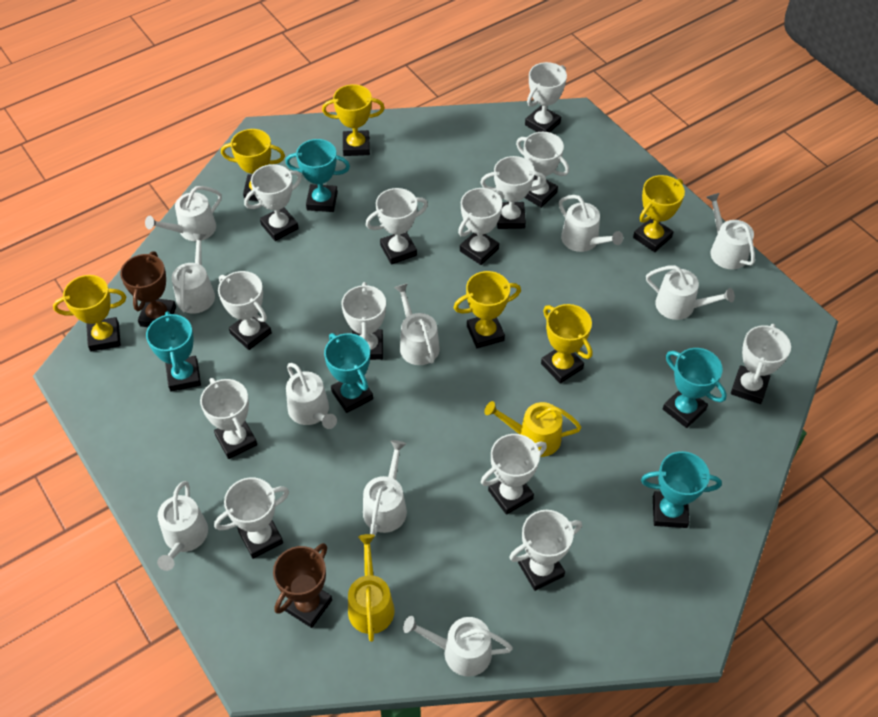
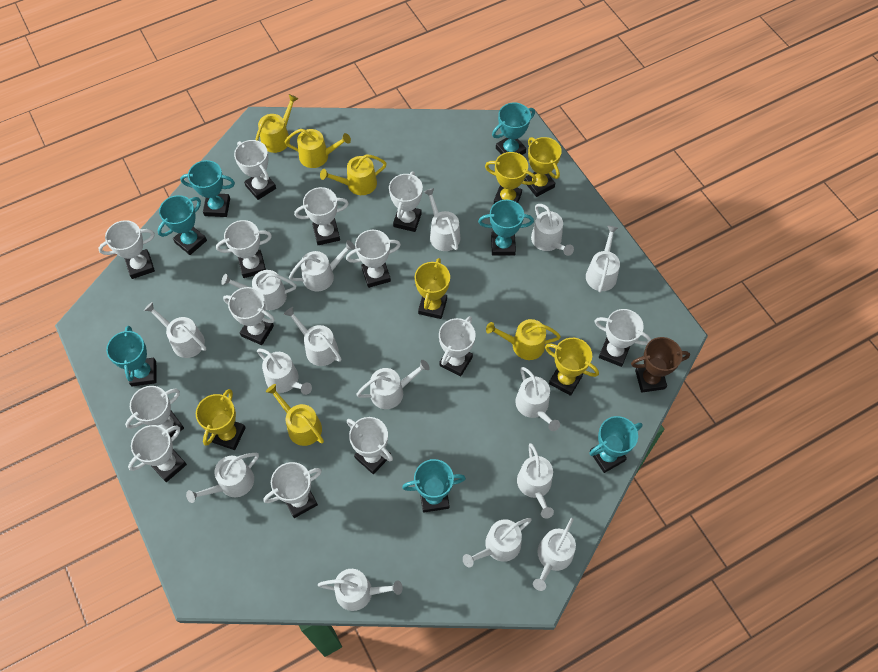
brown trophy: [120,251,176,327] [273,543,332,628] = 2 -> [631,337,690,393] = 1
turquoise trophy: [146,311,201,392] [285,139,350,212] [324,333,373,413] [641,451,722,528] [663,348,727,428] = 5 -> [106,326,157,386] [157,195,207,255] [180,160,235,217] [402,459,466,512] [478,200,534,256] [492,103,535,155] [589,416,642,473] = 7
white watering can: [145,186,222,241] [157,481,208,571] [172,233,215,314] [286,363,337,429] [363,440,407,535] [394,283,440,365] [403,616,513,677] [559,195,623,252] [646,265,735,320] [706,193,755,270] = 10 -> [144,302,206,358] [186,453,259,503] [221,270,296,310] [257,349,312,395] [284,307,342,366] [289,240,355,292] [318,569,403,611] [356,360,430,409] [424,188,460,251] [463,518,532,568] [515,367,560,431] [517,443,554,519] [531,204,574,256] [533,518,576,591] [586,226,620,293] = 15
yellow trophy: [53,275,126,351] [221,129,285,201] [322,84,385,156] [454,271,521,348] [541,304,592,384] [633,175,685,252] = 6 -> [196,389,246,450] [415,258,450,319] [485,152,537,204] [524,137,562,197] [545,338,599,396] = 5
yellow watering can: [348,534,395,642] [484,401,581,457] = 2 -> [255,94,298,153] [266,384,324,446] [285,129,351,168] [320,154,387,195] [486,319,561,360] = 5

